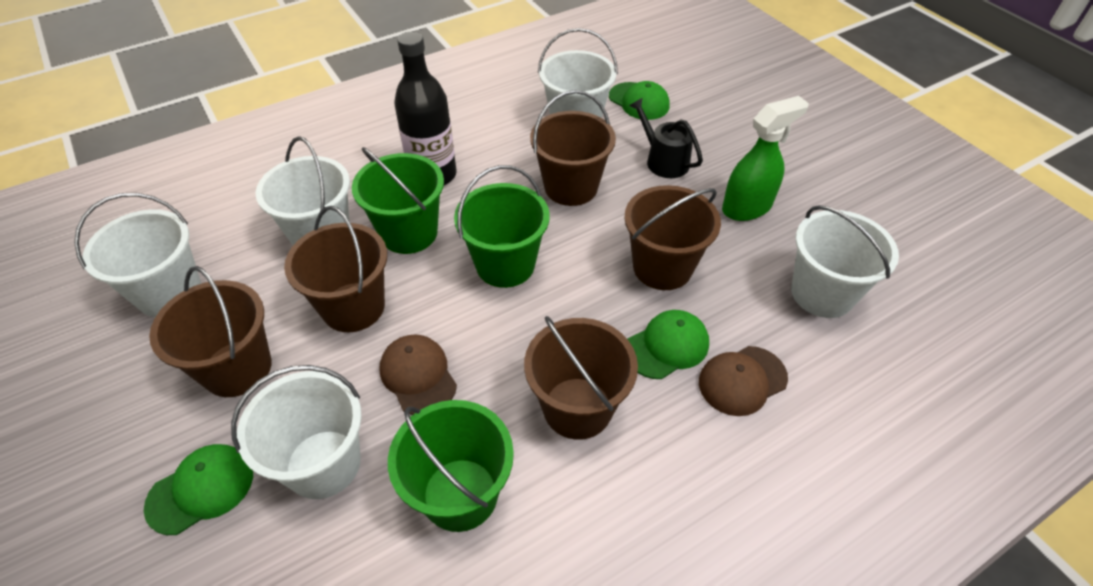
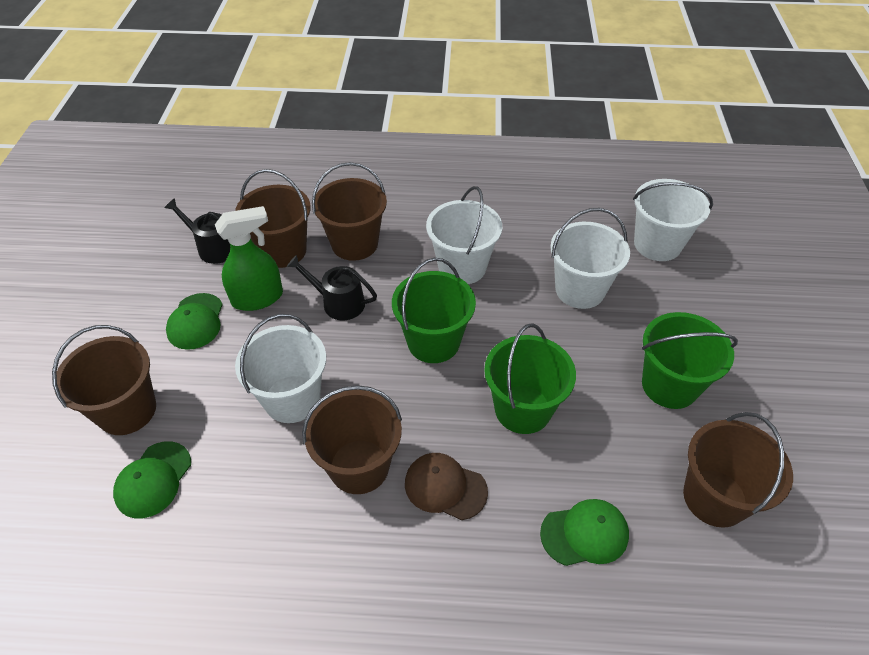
black bottle: [394,32,457,185] = 1 -> none = 0
black watering can: [629,98,703,178] = 1 -> [165,198,230,264] [287,255,377,320] = 2
brown cap: [380,334,457,415] [699,346,788,416] = 2 -> [405,453,488,520] = 1
white bucket: [74,193,201,317] [231,365,362,499] [256,136,350,245] [538,28,618,118] [791,205,899,318] = 5 -> [235,314,326,423] [426,186,502,284] [550,208,630,309] [633,179,713,261] = 4

